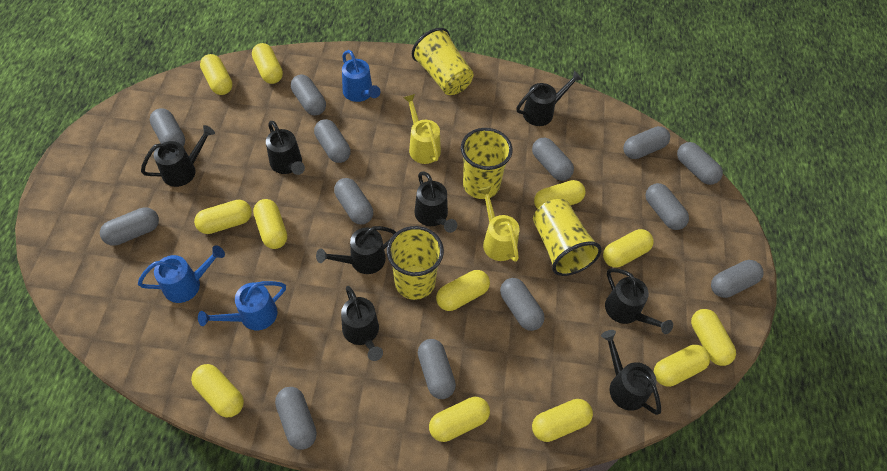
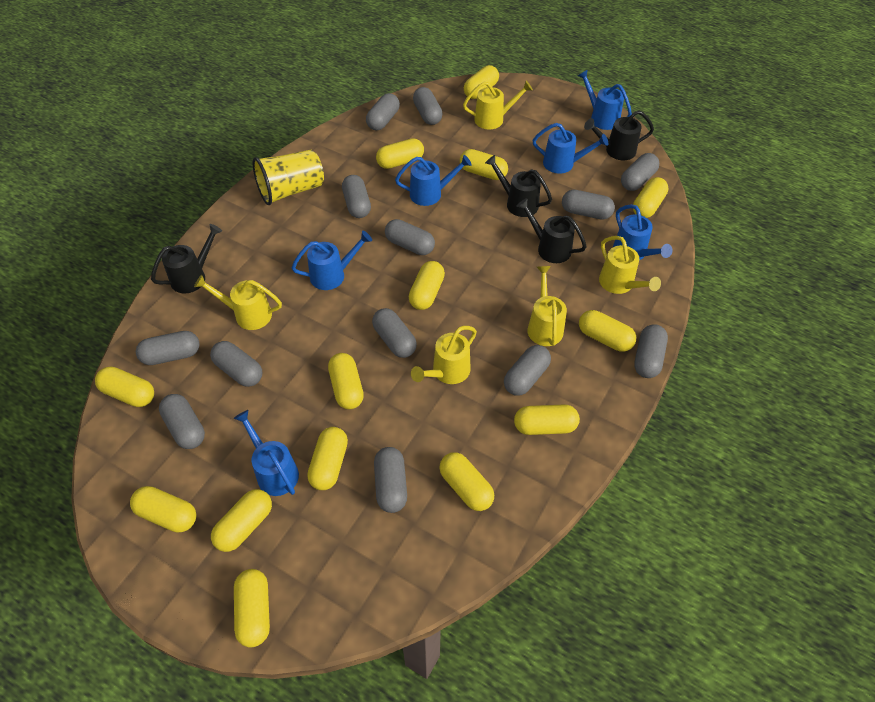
black watering can: [141,125,215,187] [266,121,305,175] [316,226,396,274] [341,286,383,361] [415,171,457,233] [516,71,582,126] [601,330,661,415] [605,268,673,334] = 8 -> [151,224,222,293] [485,155,552,217] [516,198,587,263] [584,110,654,160] = 4
blue watering can: [138,245,225,303] [198,281,286,330] [342,50,380,102] = 3 -> [234,410,299,496] [292,231,372,290] [395,155,472,206] [533,123,608,174] [578,69,632,130] [613,204,673,260] = 6
yellow capsule: [191,364,244,418] [194,200,252,234] [200,54,233,95] [252,43,283,84] [253,199,287,249] [429,397,490,442] [436,270,490,311] [532,399,593,442] [534,180,585,209] [603,229,654,267] [654,345,710,387] [691,309,736,366] = 12 -> [95,367,154,407] [130,486,196,533] [211,489,272,552] [234,569,270,647] [307,427,348,490] [328,353,364,409] [376,138,424,169] [409,261,445,310] [439,452,494,511] [460,149,508,180] [464,65,499,99] [514,404,580,435] [579,310,636,352] [633,177,669,218] = 14
yellow cup: [387,226,444,300] [412,28,474,95] [461,128,513,199] [533,199,602,276] = 4 -> [252,150,324,205] = 1
yellow watering can: [403,94,441,164] [479,186,520,262] = 2 -> [194,275,282,330] [411,326,477,384] [463,81,533,129] [527,266,567,346] [599,236,661,294] = 5

